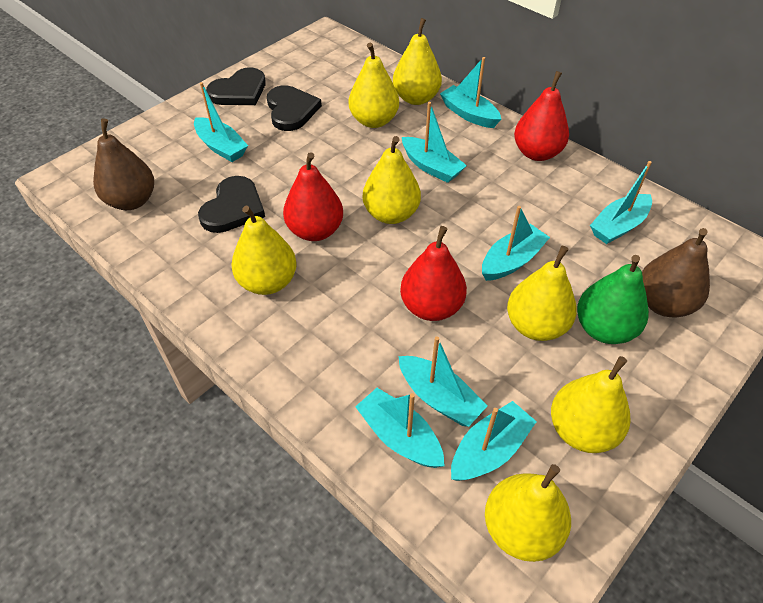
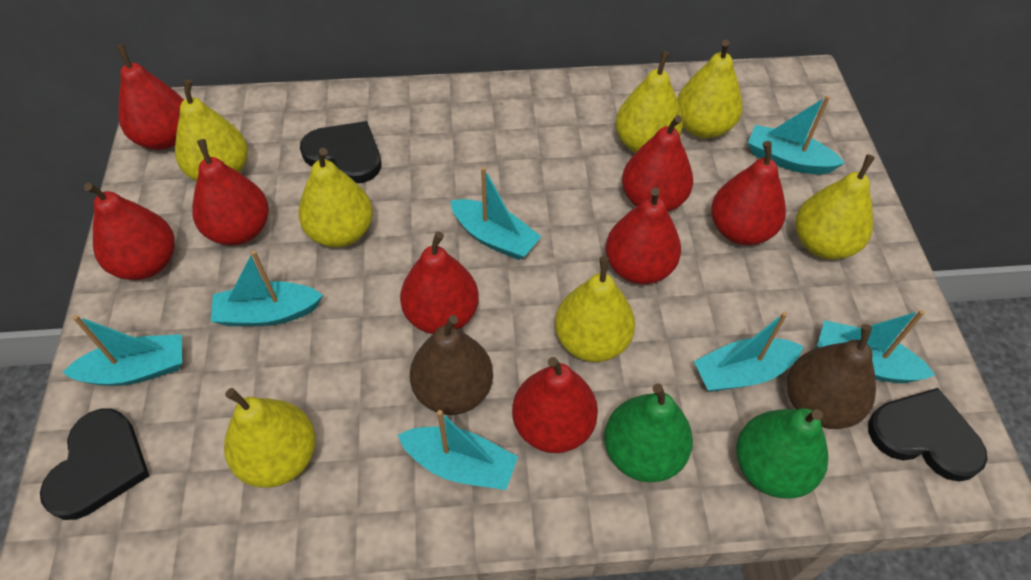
green pear: [577,255,649,344] = 1 -> [604,384,693,482] [736,408,829,498] = 2
red pear: [283,152,343,241] [400,226,467,321] [514,71,569,161] = 3 -> [84,183,174,280] [116,44,184,150] [192,139,269,245] [400,231,479,334] [512,357,598,453] [606,187,681,284] [622,115,693,212] [711,141,786,245] = 8
turquoise boat: [194,82,248,162] [355,388,445,468] [399,337,487,427] [402,102,467,183] [440,57,501,128] [451,401,537,481] [482,206,550,281] [590,161,652,244] = 8 -> [62,315,182,386] [211,250,323,326] [398,410,518,490] [450,167,541,260] [694,312,804,392] [748,95,845,174] [817,310,935,383] = 7

